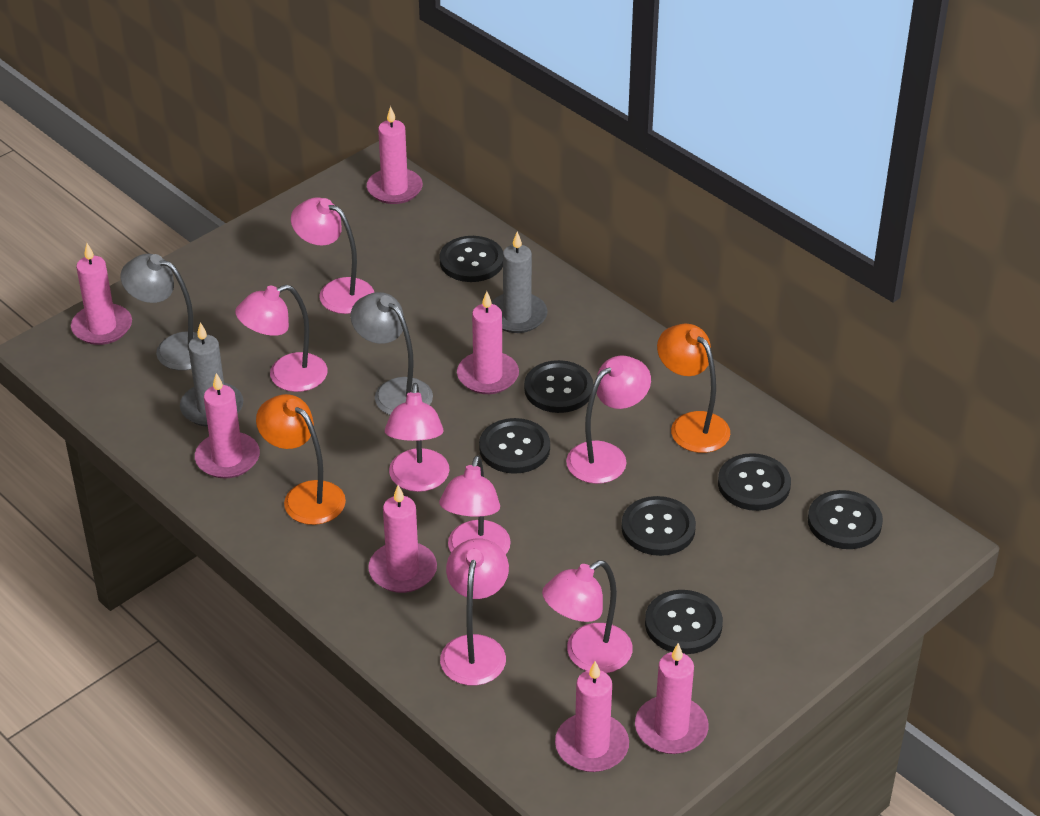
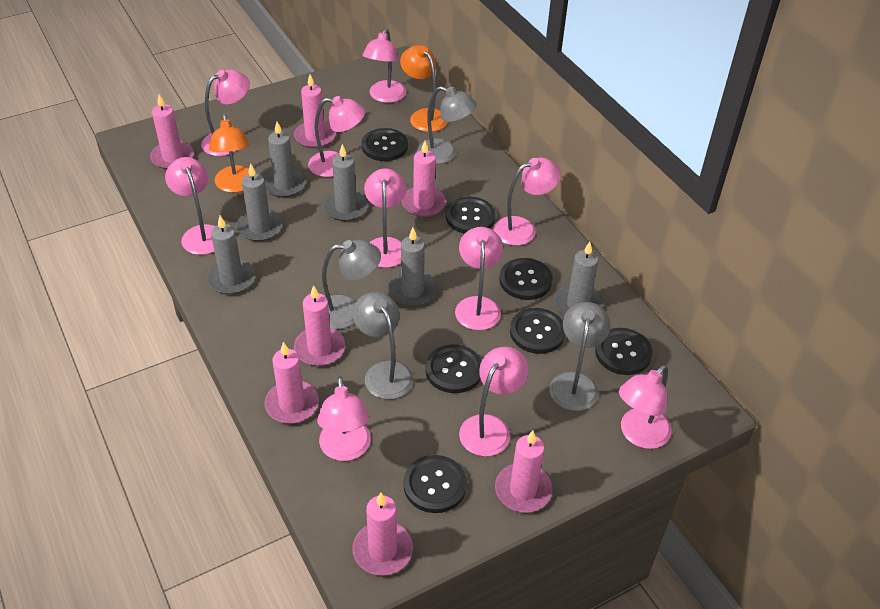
grey candle: [180,322,243,427] [492,231,547,333] = 2 -> [206,216,256,294] [236,163,283,241] [264,122,306,197] [323,144,368,221] [388,228,437,306] [554,242,603,315] = 6
grey lamp: [120,254,198,370] [351,292,433,415] = 2 -> [322,240,381,329] [353,292,414,399] [417,86,477,164] [549,302,611,411] = 4
pink lamp: [235,285,327,392] [291,197,374,314] [385,383,450,492] [439,455,511,554] [440,539,509,686] [542,560,633,673] [566,356,651,484] = 7 -> [165,157,215,255] [201,69,250,156] [308,96,365,177] [317,376,371,461] [363,28,406,103] [364,168,406,268] [455,227,503,330] [459,347,529,457] [493,157,561,246] [619,365,672,449] = 10

